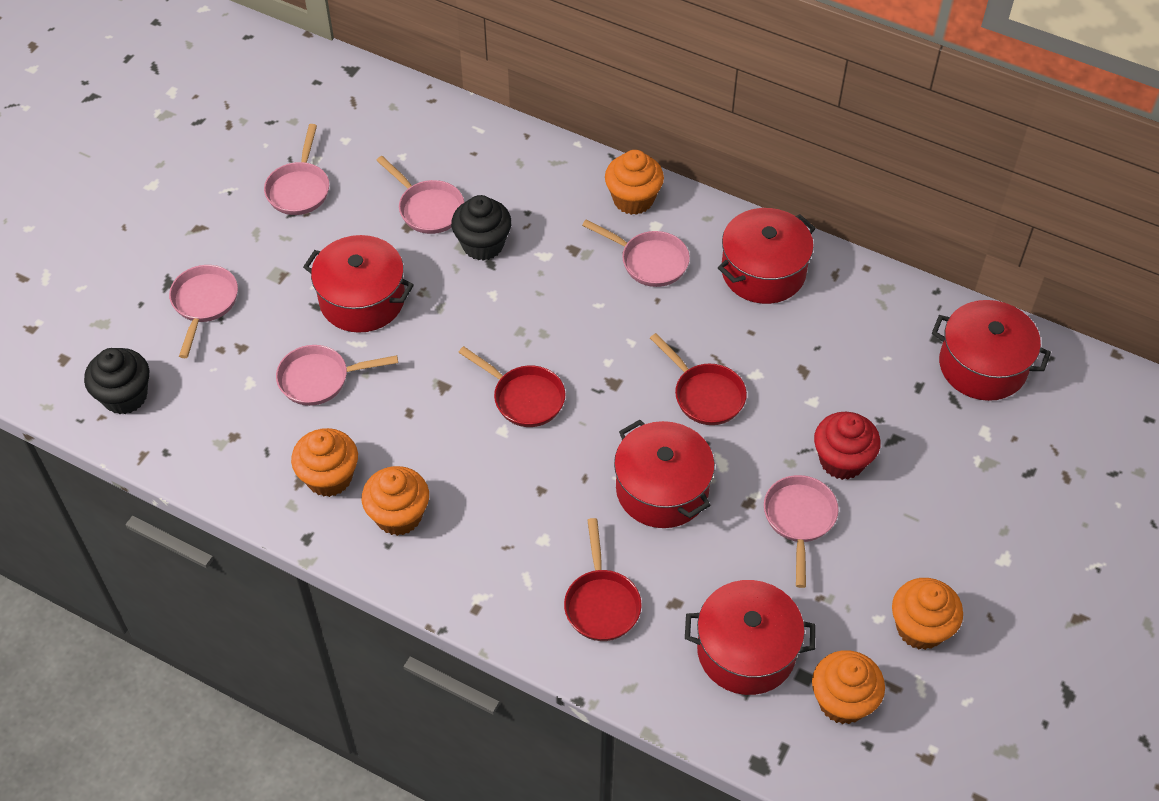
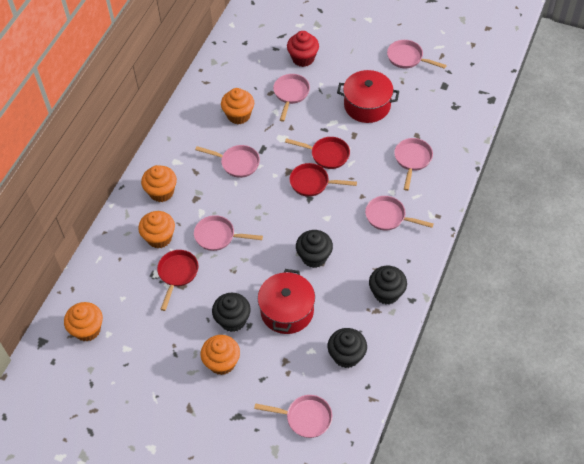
black cupcake: [84,348,149,415] [451,195,512,261] = 2 -> [212,293,251,332] [296,230,333,268] [328,328,367,368] [369,266,407,304] = 4
pink pan: [169,265,238,358] [264,124,329,215] [276,345,398,406] [376,156,464,234] [582,219,690,287] [764,475,838,588] = 6 -> [194,215,263,251] [195,145,260,178] [254,395,332,438] [273,74,310,121] [365,196,434,231] [387,40,447,69] [394,138,433,191] = 7
red pot: [303,235,414,333] [614,420,715,528] [685,580,815,695] [718,208,816,304] [932,300,1051,401] = 5 -> [258,269,315,334] [337,70,399,123] = 2

